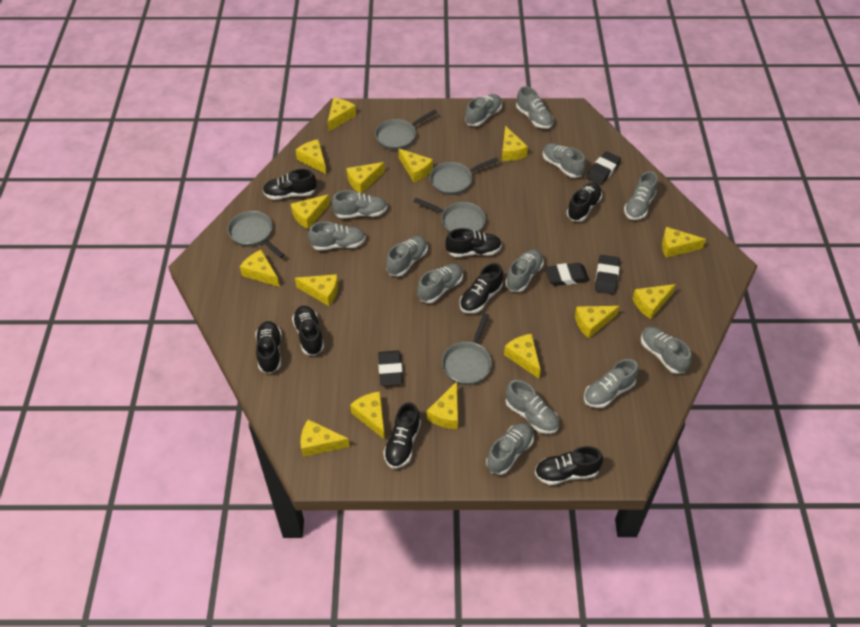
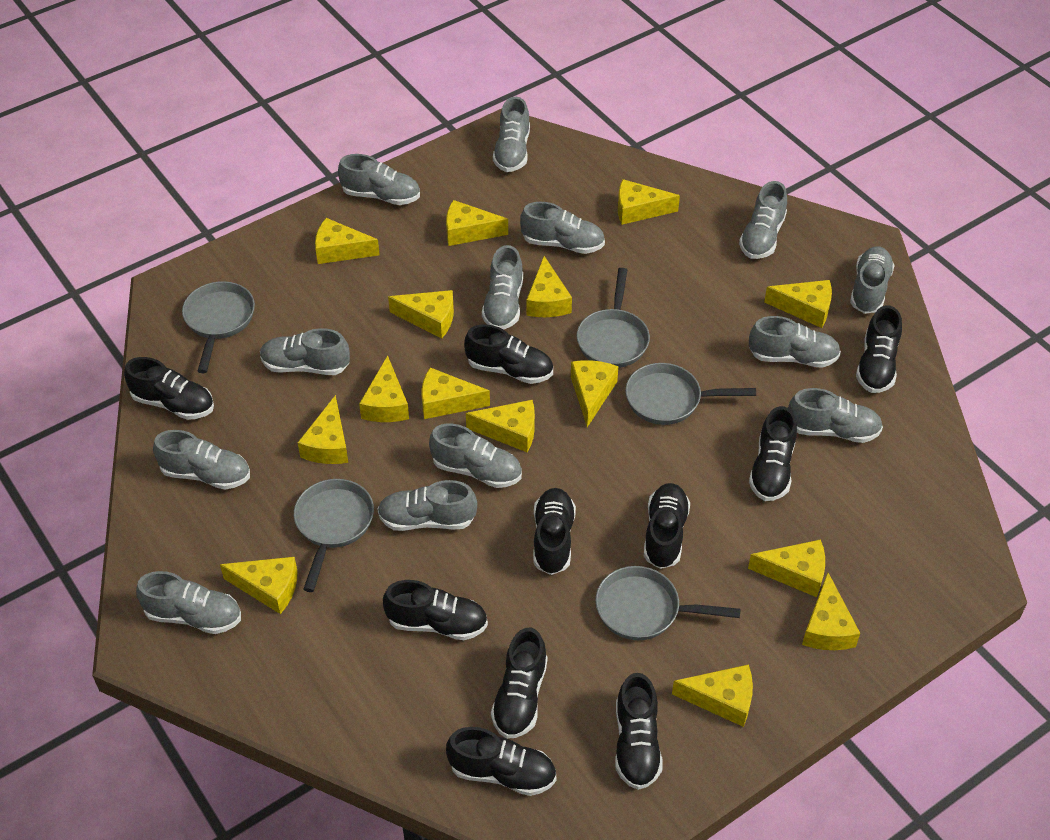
black eraser: [378,350,403,386] [545,263,589,286] [586,151,621,185] [595,255,620,294] = 4 -> none = 0
black shoe: [255,321,282,374] [263,169,317,200] [292,306,324,355] [383,402,421,468] [445,228,502,257] [460,263,503,313] [535,446,603,485] [567,183,602,221] = 8 -> [124,357,214,420] [383,580,488,640] [446,727,557,796] [464,324,553,384] [491,628,548,739] [533,488,576,575] [615,673,663,790] [644,483,690,569] [749,406,797,501] [856,305,902,393] = 10

